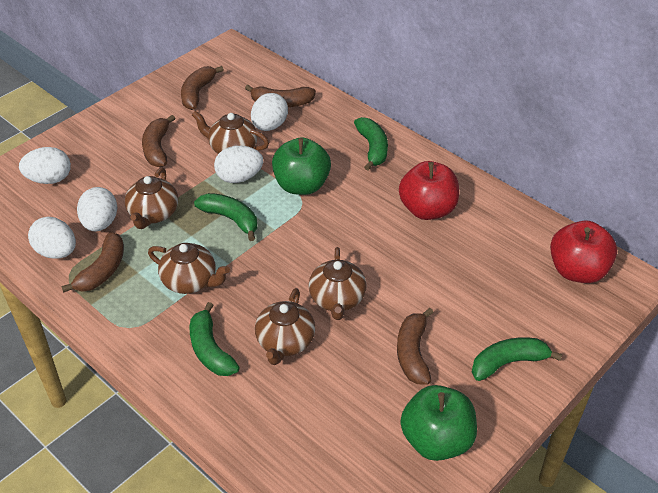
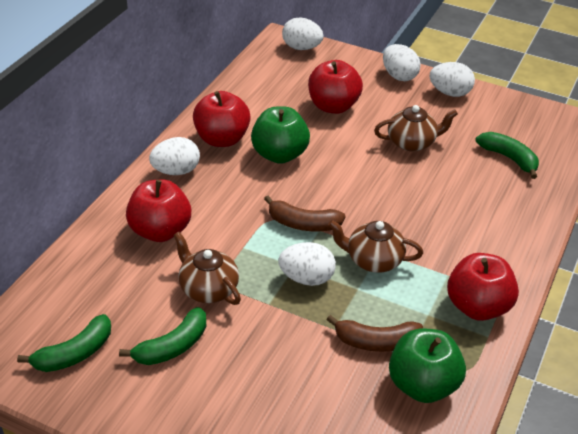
brown banana: [61,232,124,293] [142,115,175,167] [181,66,224,110] [245,85,316,107] [397,308,434,384] = 5 -> [264,196,346,232] [327,315,423,352] = 2
brown teapot: [125,167,178,229] [148,243,230,294] [192,111,269,154] [255,288,315,365] [308,247,367,320] = 5 -> [173,232,241,305] [328,220,423,273] [374,105,458,151] = 3
green banana: [190,302,240,376] [194,193,257,241] [354,117,388,170] [472,337,562,381] = 4 -> [17,314,111,372] [119,307,207,365] [475,132,539,179] = 3
red apple: [399,161,459,220] [550,220,617,283] = 2 -> [126,179,191,242] [193,91,251,147] [308,60,363,114] [447,253,519,321] = 4

